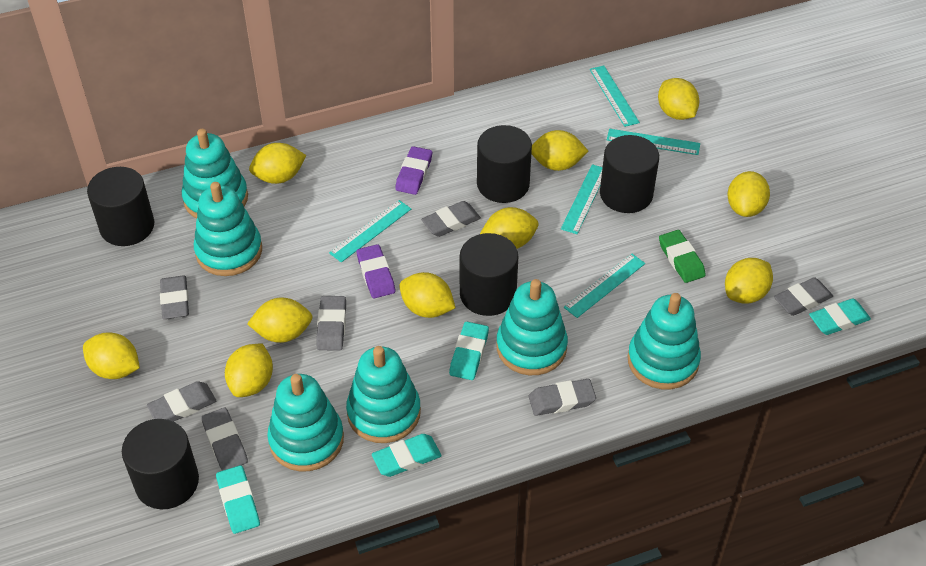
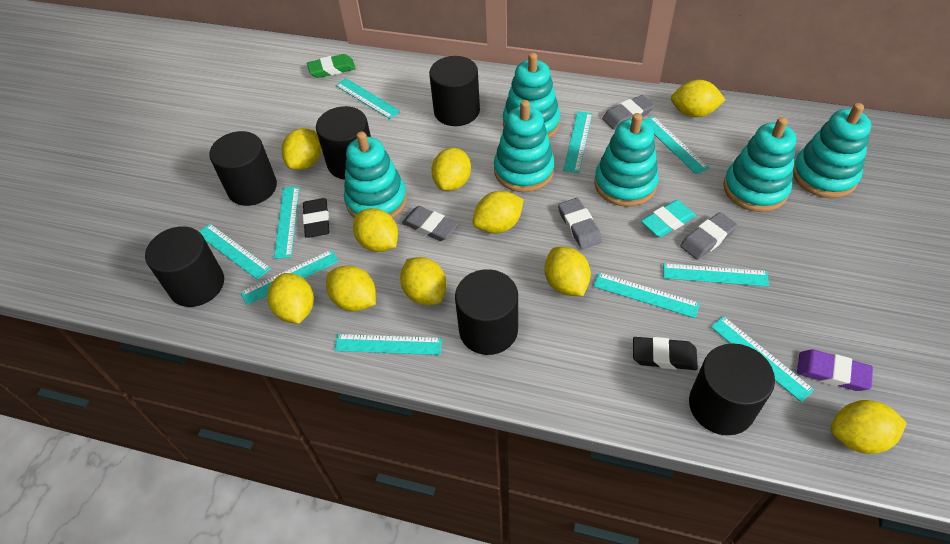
black cylinder: [87,167,154,246] [122,419,199,509] [460,233,518,316] [477,125,532,203] [600,135,659,213] = 5 -> [145,226,224,307] [209,131,277,206] [316,106,371,180] [429,56,480,126] [455,269,518,355] [689,343,775,435] = 6
black eraser: none = 0 -> [303,198,330,238] [633,337,698,370] = 2
grey eraser: [147,381,216,422] [160,276,189,319] [201,408,248,471] [316,296,346,350] [421,201,481,237] [529,379,596,416] [774,277,833,316] = 7 -> [402,206,458,241] [558,198,602,249] [602,95,654,130] [680,212,737,260] = 4
purple eraser: [357,244,395,299] [395,146,432,195] = 2 -> [797,349,873,391] = 1
turquoise eraser: [216,465,260,534] [372,434,441,477] [449,322,489,380] [809,299,871,335] = 4 -> [641,200,696,237] = 1
turquoise ruler: [329,200,411,263] [561,164,603,234] [564,254,645,318] [590,66,640,127] [607,129,700,155] = 5 -> [199,224,271,280] [241,250,339,305] [274,186,300,259] [334,334,442,355] [335,78,401,119] [563,111,592,173] [593,272,700,318] [643,116,709,174] [663,263,769,287] [711,316,814,402] = 10

